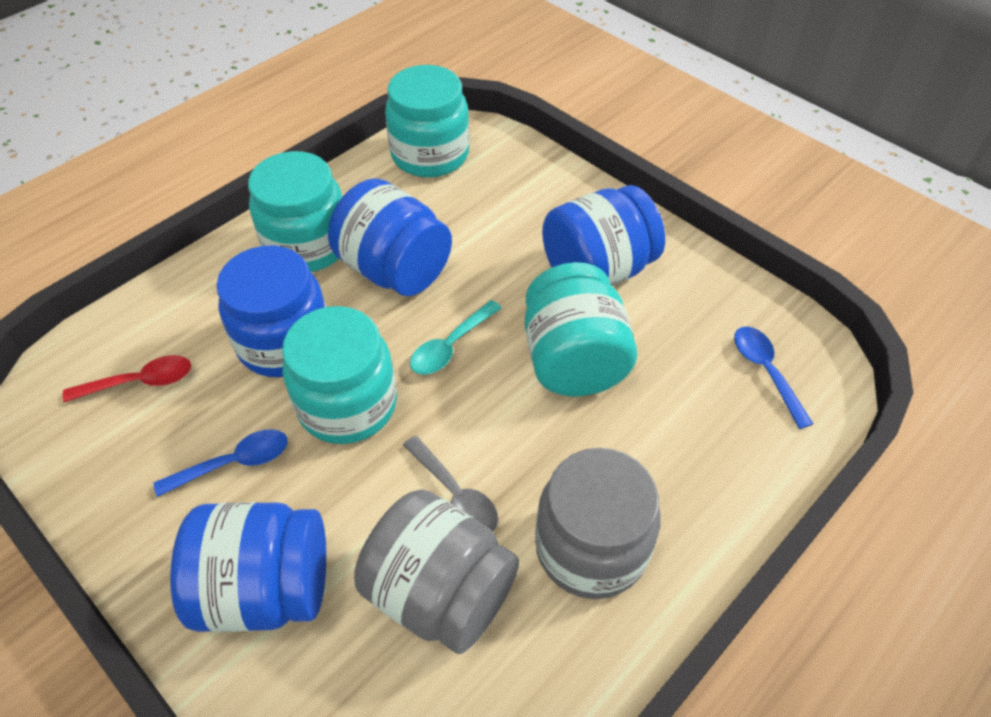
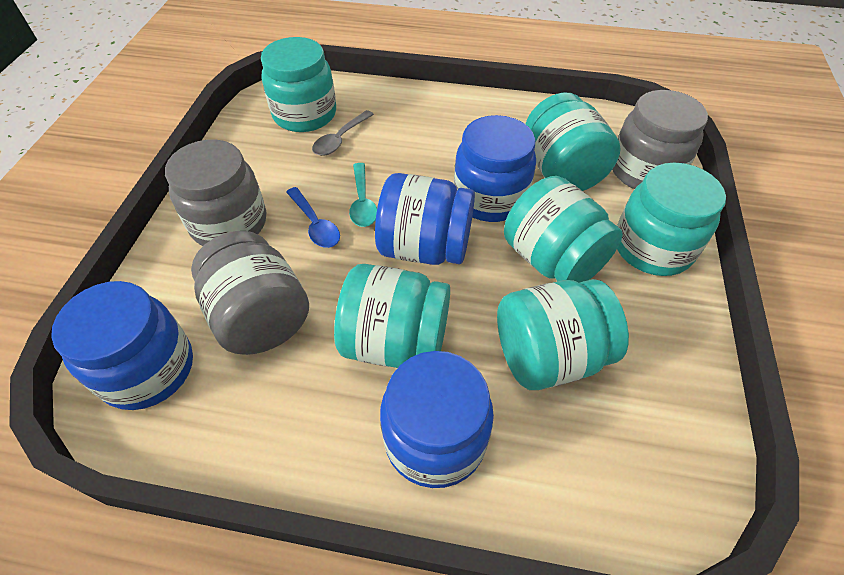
blue spoon: [154,429,288,497] [734,326,813,429] = 2 -> [286,187,340,248] = 1
grey jar: [354,489,519,654] [535,448,661,599] = 2 -> [165,140,266,246] [191,231,309,355] [612,90,708,189] = 3
red spoon: [62,355,191,402] = 1 -> none = 0
turquoise jar: [248,151,342,272] [282,306,397,444] [385,65,470,177] [525,262,637,396] = 4 -> [261,37,336,132] [334,264,450,368] [497,279,629,390] [504,176,623,283] [526,92,621,191] [617,163,726,276] = 6

